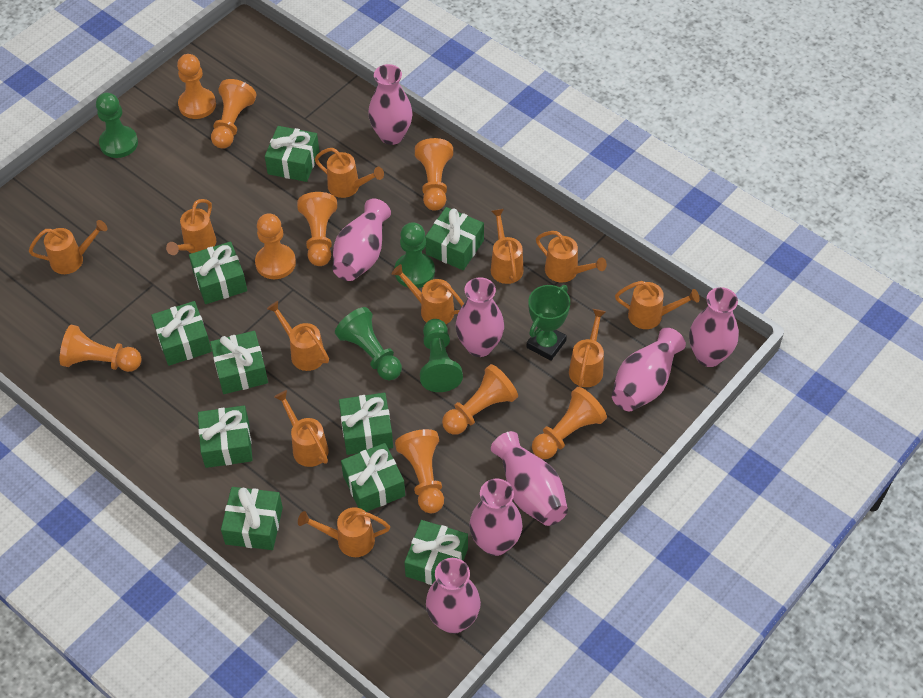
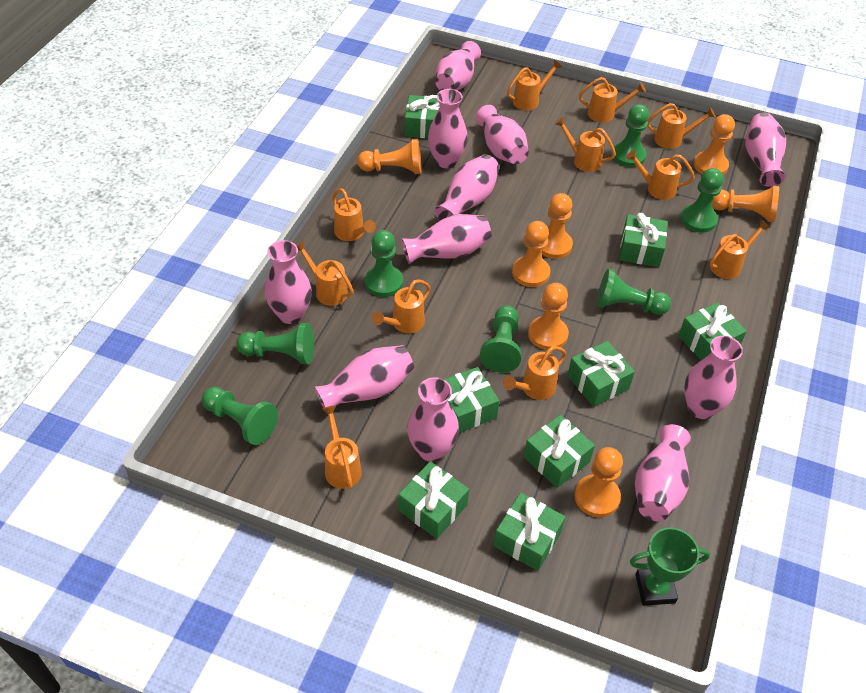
green gift: [151,301,212,366] [189,242,247,304] [198,406,253,468] [210,331,268,394] [221,487,283,550] [265,126,319,182] [339,393,393,455] [341,443,405,512] [404,520,468,585] [425,207,484,270] = 10 -> [399,461,469,539] [405,95,440,138] [444,367,499,433] [494,493,565,571] [524,415,595,488] [567,341,635,407] [619,213,667,267] [678,302,747,360] = 8
green pawn: [96,93,138,158] [335,307,402,380] [395,222,435,288] [420,319,463,392] = 4 -> [202,387,278,445] [236,323,314,364] [365,230,403,297] [480,305,522,373] [596,269,671,315] [612,104,649,167] [681,168,724,233] = 7
orange pawn: [60,325,142,372] [177,54,216,119] [211,79,256,149] [255,213,296,279] [297,192,337,266] [395,429,444,513] [415,138,453,211] [442,364,518,435] [532,387,607,459] = 9 -> [357,139,422,174] [512,221,550,287] [528,283,569,350] [542,193,573,259] [575,447,623,518] [694,114,735,175] [712,186,779,222] = 7
pink vase: [333,198,391,281] [368,64,413,145] [426,558,481,634] [456,277,504,357] [469,478,523,556] [491,431,568,526] [612,328,686,411] [689,287,739,367] = 8 -> [265,240,312,324] [314,345,414,408] [402,214,492,264] [407,377,459,462] [428,89,468,168] [434,154,499,220] [435,41,481,91] [475,105,529,164] [635,424,691,521] [684,336,743,419] [745,113,786,187] = 11

